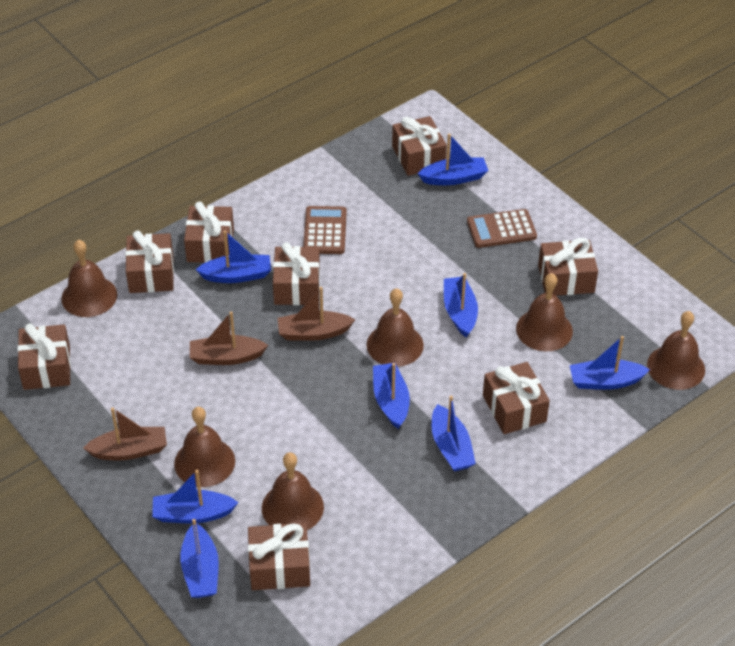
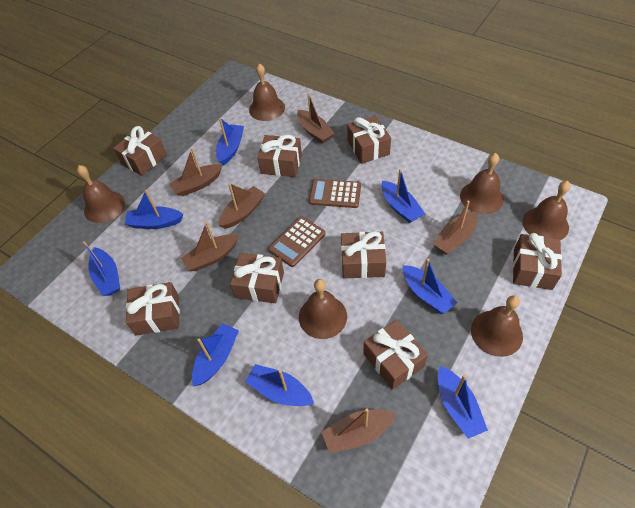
brown boat: [83,407,167,460] [190,311,268,365] [278,287,355,341] = 3 -> [170,148,222,196] [181,222,239,271] [219,183,265,229] [297,93,335,144] [321,409,396,453] [433,200,478,255] = 6

